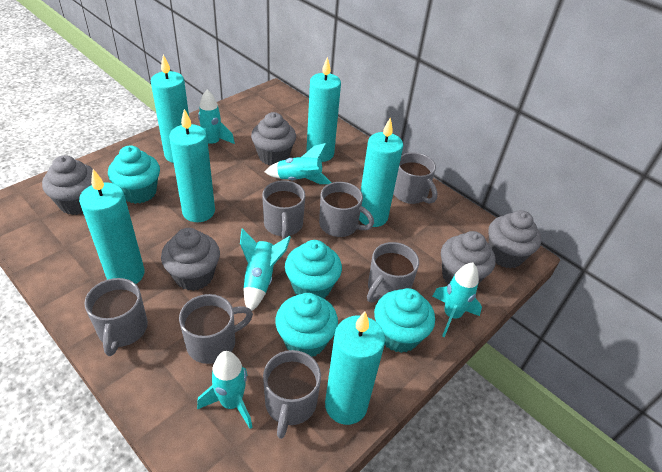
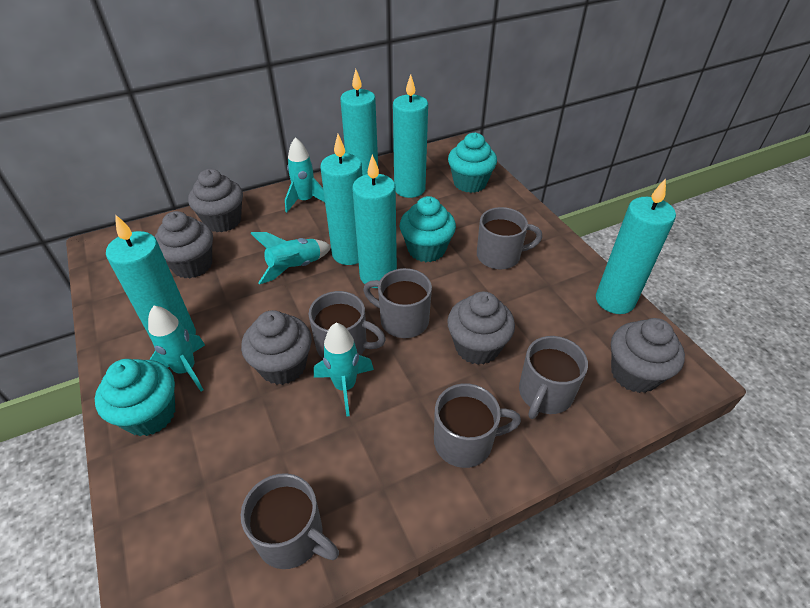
grey mug: [84,278,148,356] [179,294,253,364] [262,180,305,239] [263,350,321,439] [319,182,374,237] [367,242,419,303] [393,152,437,204] = 7 -> [241,473,339,569] [309,291,386,358] [363,268,432,338] [434,383,521,468] [477,207,542,269] [519,336,588,419] = 6
turquoise cupcake: [108,145,160,204] [275,293,338,357] [285,240,342,299] [374,288,435,353] = 4 -> [95,359,175,436] [400,196,456,262] [448,133,497,193] = 3
turquoise rocket: [197,351,252,429] [198,90,235,144] [240,228,291,311] [265,143,332,184] [432,263,482,337] = 5 -> [148,306,205,391] [250,232,331,284] [285,137,325,212] [314,323,374,416] = 4

